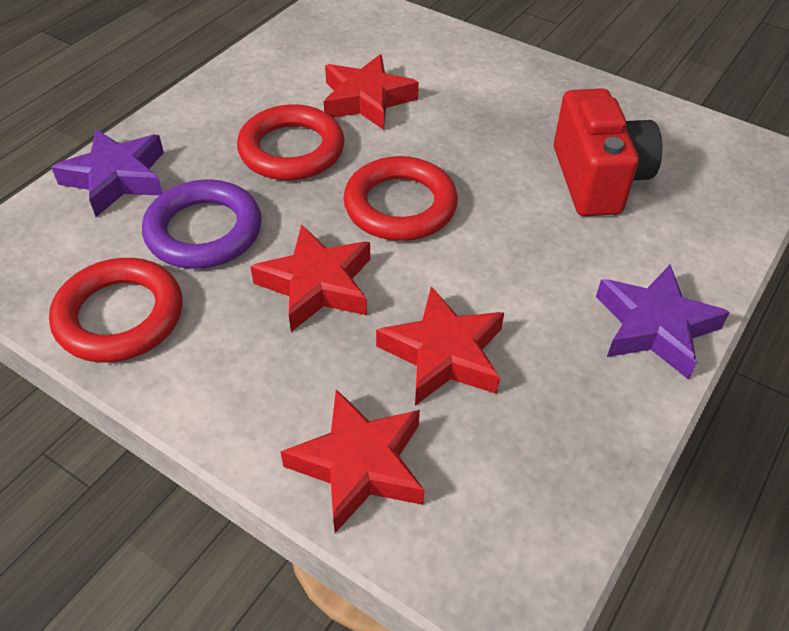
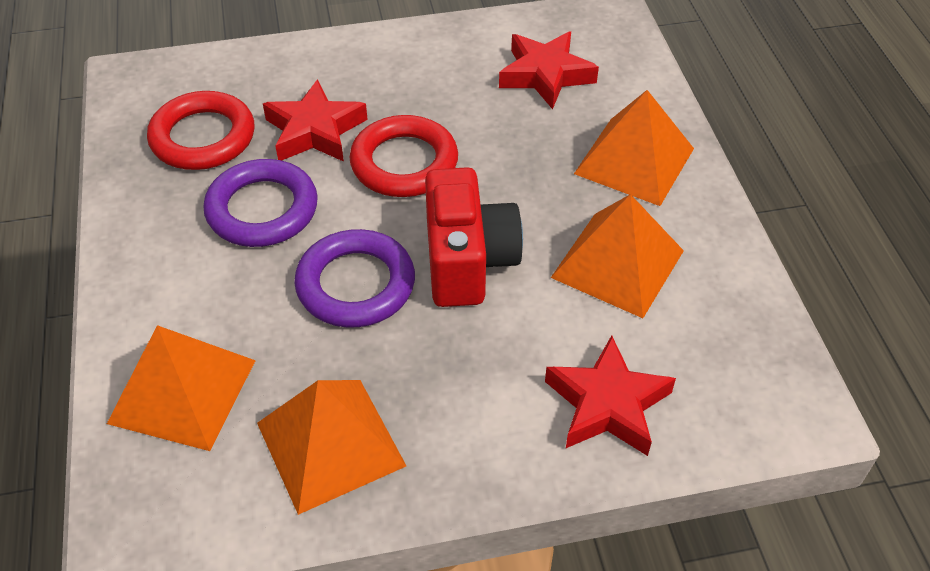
orange pyramid: none = 0 -> [107,325,256,451] [257,380,406,515] [551,194,684,318] [574,90,694,206] = 4
purple ring: [142,180,262,269] = 1 -> [203,159,318,247] [294,229,415,328] = 2
purple star: [51,129,164,217] [596,264,730,379] = 2 -> none = 0
red ring: [49,258,183,363] [237,104,345,180] [343,156,458,241] = 3 -> [147,91,254,170] [350,115,458,197] = 2
red star: [250,224,370,332] [280,389,424,533] [324,54,419,130] [376,286,504,405] = 4 -> [263,79,368,162] [499,31,599,109] [545,335,676,456] = 3

